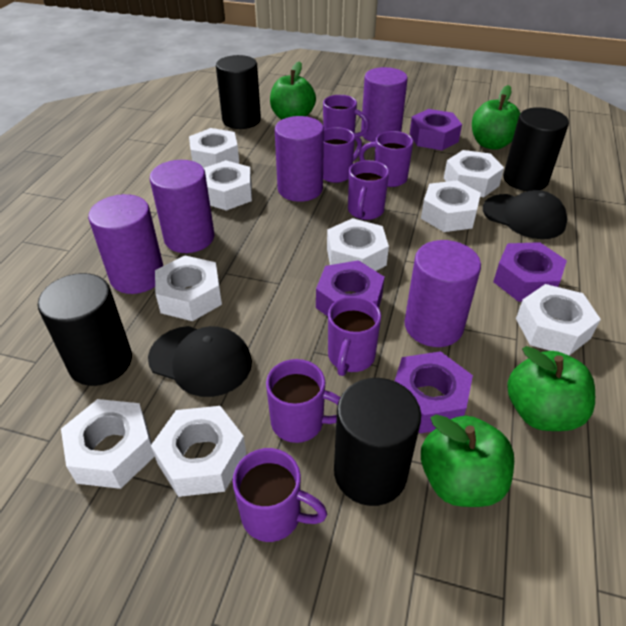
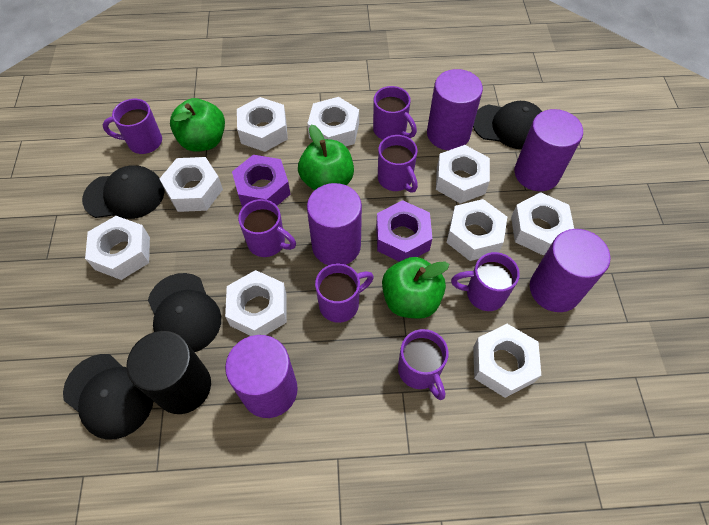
black cap: [148,326,252,397] [483,190,567,239] = 2 -> [63,354,153,440] [82,166,165,219] [148,273,221,352] [473,101,542,149] = 4
black cylinder: [38,273,132,386] [216,55,261,129] [334,378,421,506] [503,107,569,191] = 4 -> [127,331,211,414] = 1
green apple: [270,61,316,119] [421,414,514,507] [472,85,520,150] [507,346,595,431] = 4 -> [170,98,225,152] [298,125,354,191] [382,257,449,319] = 3
purple nut: [316,260,385,317] [395,351,473,434] [410,109,462,150] [493,242,567,302] = 4 -> [232,155,291,207] [376,200,432,262] = 2

